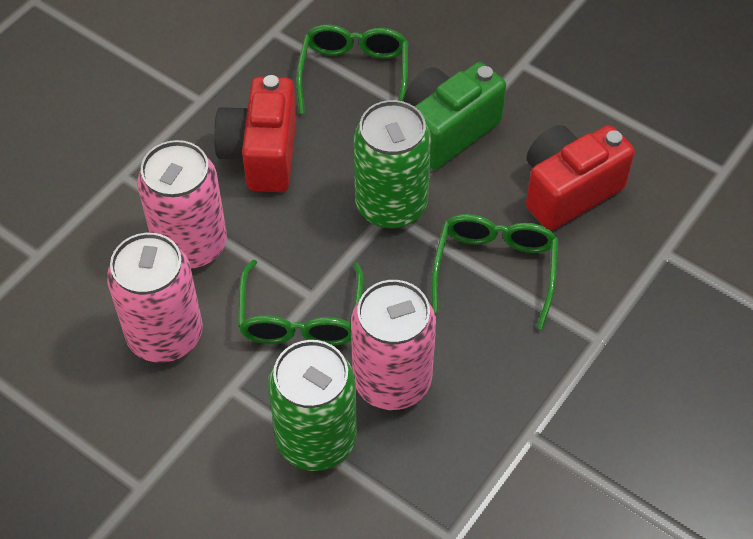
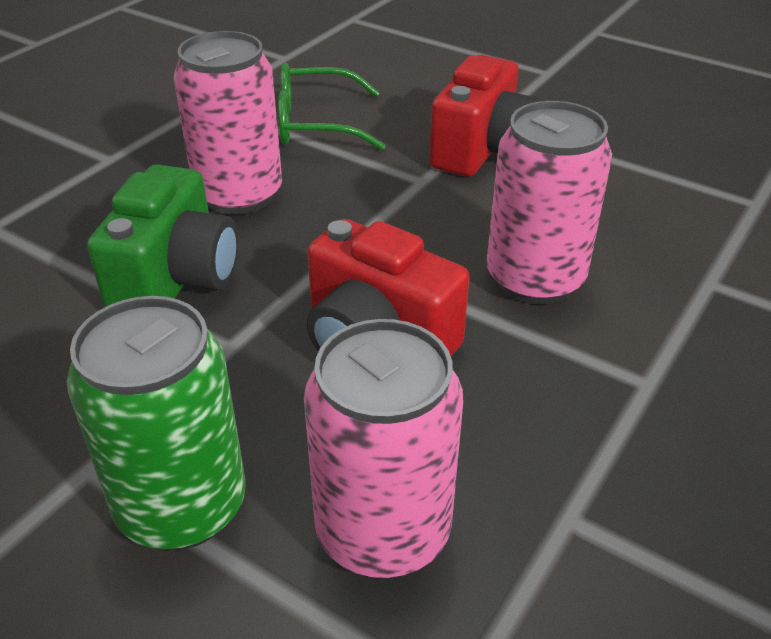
green can: [268,340,357,471] [354,100,431,229] = 2 -> [67,296,245,550] = 1
green glasses: [238,260,364,345] [296,25,408,114] [431,214,558,329] = 3 -> [278,63,385,150] = 1

